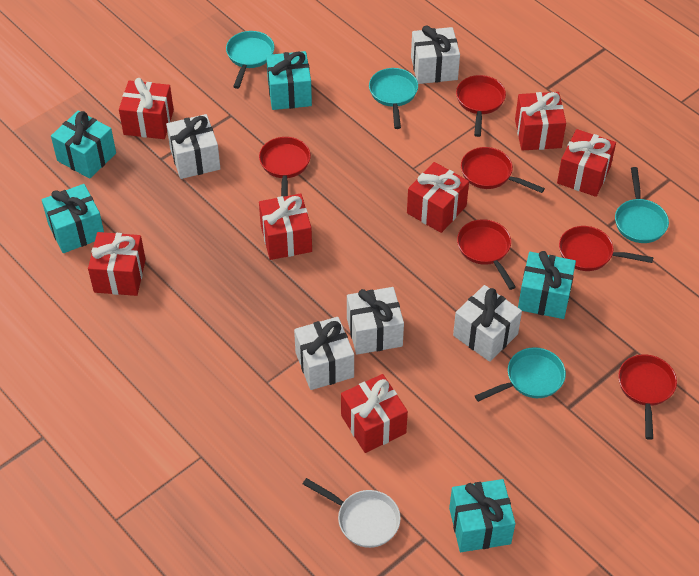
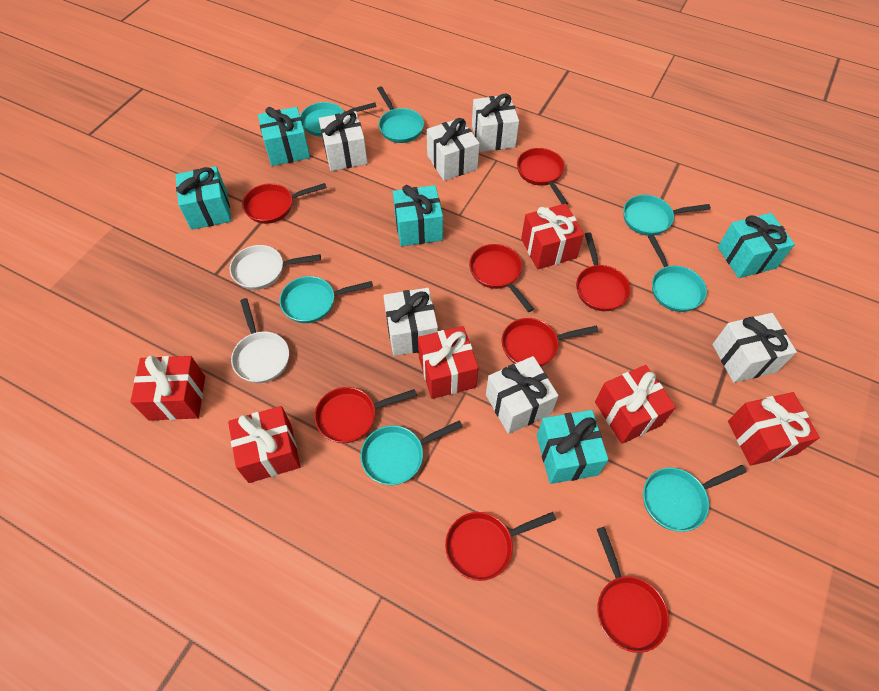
red gift: [88,232,146,296] [119,78,174,139] [259,194,312,260] [341,374,408,453] [407,162,469,233] [515,92,566,151] [557,129,616,197] = 7 -> [130,356,205,420] [228,406,301,483] [418,326,478,399] [521,204,584,269] [595,365,676,444] [728,392,820,466] = 6
red pan: [259,137,311,197] [456,75,506,137] [457,219,516,290] [461,147,545,193] [559,226,653,271] [618,354,677,440] = 6 -> [242,183,327,224] [314,387,417,443] [445,512,556,581] [469,244,534,312] [502,318,598,367] [517,148,568,205] [576,232,631,311] [597,527,669,653] = 8
turquoise pan: [226,31,274,89] [369,68,418,129] [475,347,566,402] [615,167,669,243] = 4 -> [279,276,373,323] [300,102,377,137] [360,420,463,485] [377,86,424,143] [623,195,711,236] [643,465,747,532] [648,235,707,312] = 7
white gift: [166,114,221,179] [294,317,354,390] [347,287,404,355] [411,25,460,84] [453,285,522,362] = 5 -> [319,111,368,171] [383,288,438,356] [427,118,480,181] [472,94,519,152] [486,356,559,434] [712,313,797,383] = 6
white pan: [303,478,401,548] = 1 -> [230,245,321,290] [231,298,289,383] = 2

